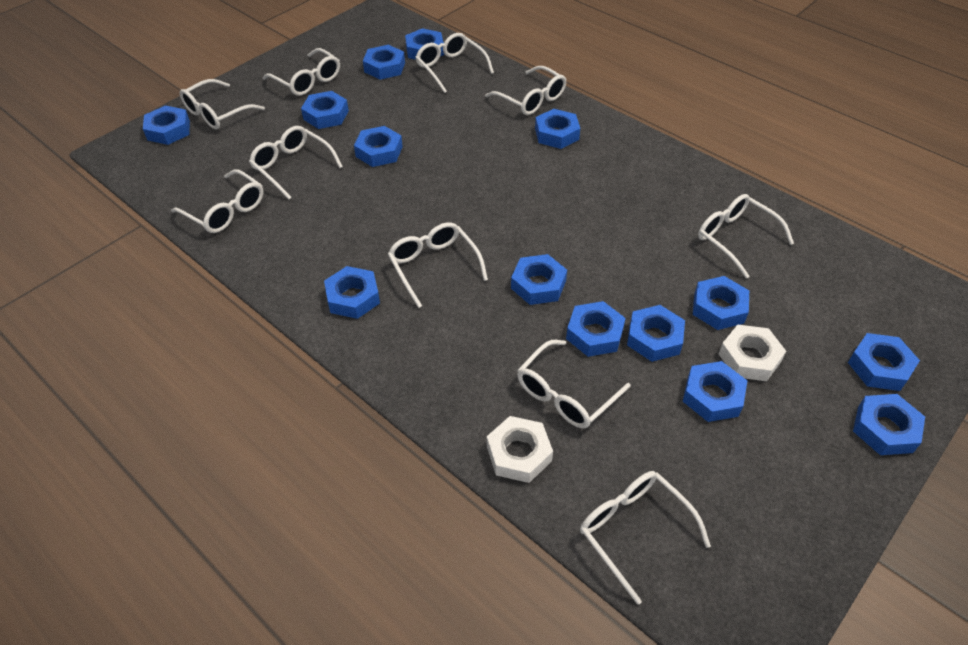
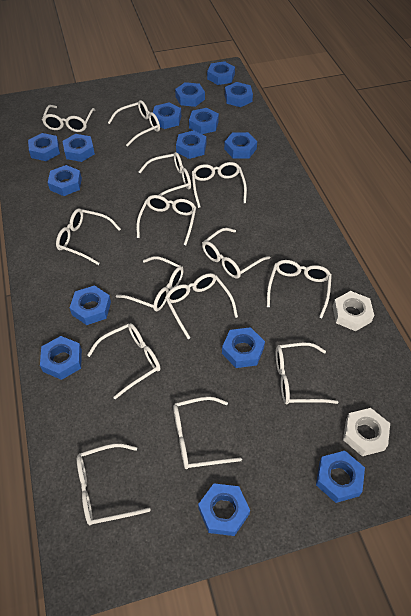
blue nut: [143,105,190,145] [301,91,349,129] [324,266,380,319] [354,126,403,167] [363,45,405,80] [405,28,444,60] [511,254,567,305] [535,109,580,149] [566,301,626,357] [627,305,685,362] [683,361,747,422] [693,276,749,330] [848,333,920,391] [853,394,925,455] = 14 -> [28,133,60,161] [40,336,82,380] [48,165,82,196] [62,134,95,162] [70,285,111,325] [153,103,181,129] [175,82,205,107] [176,130,206,159] [189,108,219,134] [198,483,250,536] [207,61,235,85] [222,327,265,368] [224,132,257,159] [225,82,253,107] [316,451,365,503] = 15
white glasses: [171,169,264,233] [180,79,265,129] [249,126,343,199] [263,48,340,96] [388,222,488,308] [415,33,494,93] [485,66,566,115] [517,340,631,428] [580,471,711,605] [698,194,794,279] = 10 -> [42,105,95,132] [56,209,121,265] [77,444,151,525] [87,323,160,399] [108,100,160,147] [116,256,184,311] [136,195,196,245] [139,152,191,196] [165,273,238,339] [173,397,242,469] [192,162,247,208] [202,228,270,279] [267,260,332,318] [276,343,338,404] = 14

